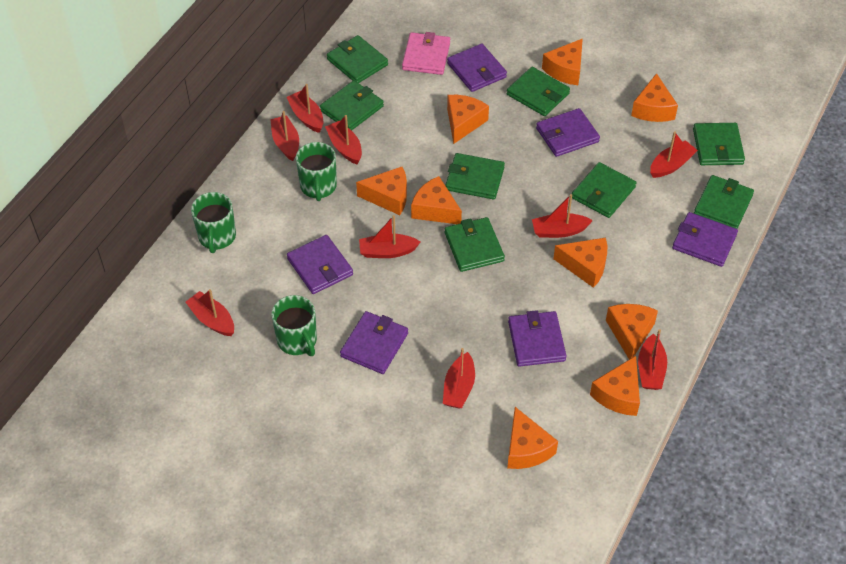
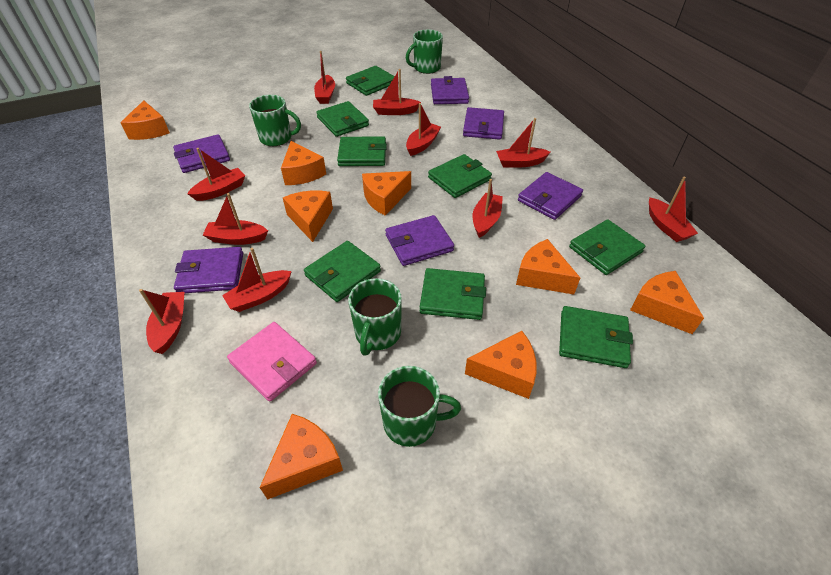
green mug: [191,192,236,253] [271,295,317,356] [296,142,337,201] = 3 -> [249,95,301,146] [348,278,402,356] [378,366,461,447] [406,30,443,74] = 4
orange cheese: [356,167,407,215] [411,176,462,224] [447,95,489,144] [507,407,558,469] [542,38,583,85] [553,238,607,288] [590,356,640,416] [606,304,658,359] [631,73,678,122] = 9 -> [120,100,170,140] [260,414,343,499] [281,141,326,185] [283,191,333,242] [362,171,411,216] [465,331,537,399] [516,239,580,294] [630,271,704,334] = 8
red boat: [186,289,234,336] [270,111,299,161] [287,84,323,133] [325,115,362,164] [359,215,420,258] [443,348,475,409] [532,194,593,238] [638,329,667,390] [650,132,698,178] = 9 -> [139,289,184,354] [187,148,245,201] [203,193,268,245] [222,248,292,312] [314,51,335,104] [373,69,421,115] [406,103,441,156] [473,179,503,238] [496,118,550,168] [649,177,698,242] = 10

